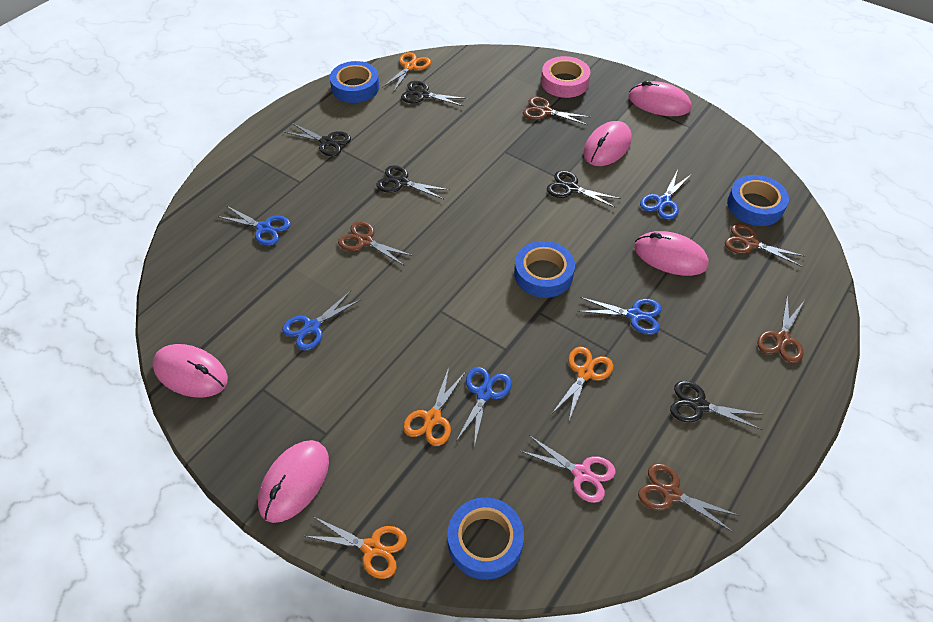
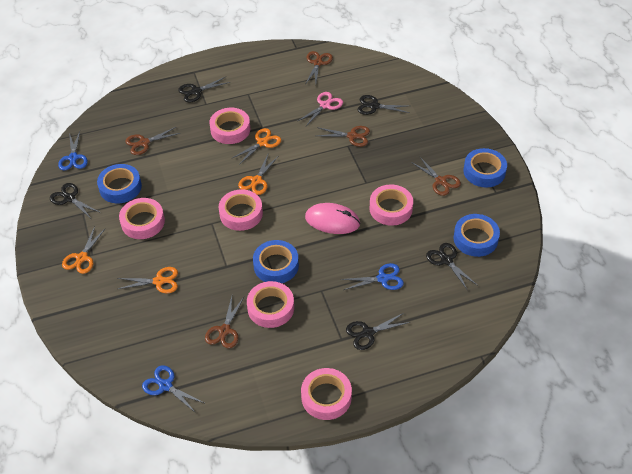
blue scissors: [217,206,291,246] [282,291,362,351] [456,367,512,447] [578,297,662,335] [640,170,692,220] = 5 -> [58,131,88,170] [142,365,204,413] [341,263,404,290] = 3
pink mouse: [152,344,228,398] [258,440,329,523] [583,121,632,166] [629,81,691,116] [634,231,709,276] = 5 -> [305,203,360,234] = 1
pink tape: [541,56,590,98] = 1 -> [119,198,165,239] [209,108,250,144] [219,189,263,231] [247,281,294,328] [301,368,352,420] [370,184,413,226] = 6

